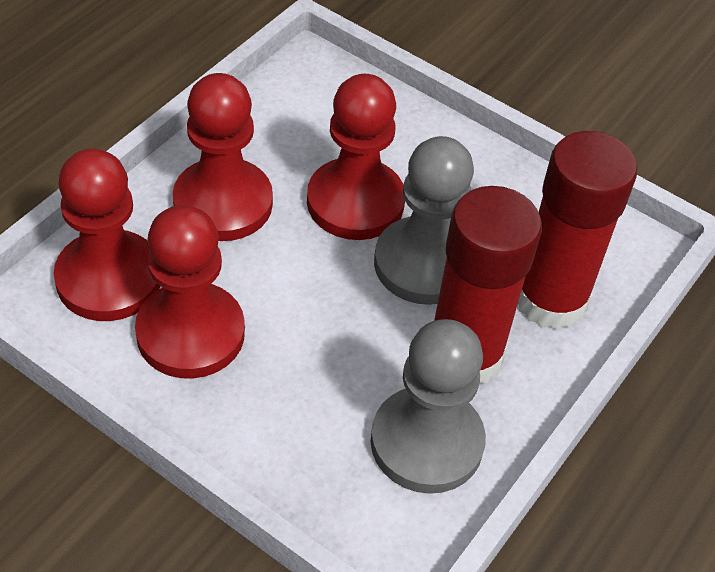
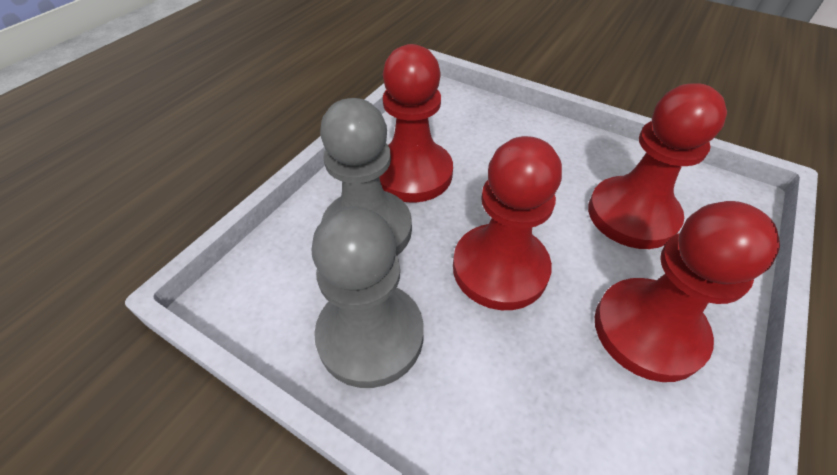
red glue stick: [434,186,542,383] [518,131,637,330] = 2 -> none = 0

